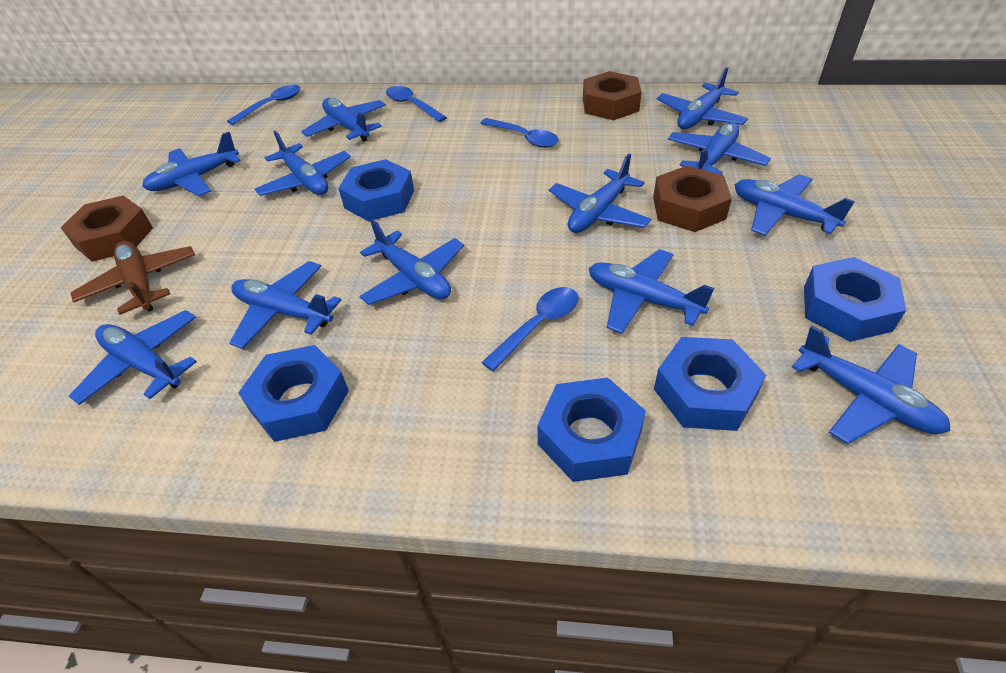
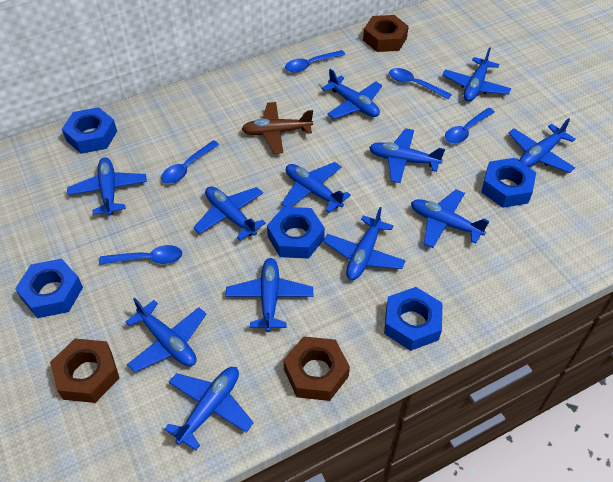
blue spoon: [227,85,300,125] [386,86,447,122] [481,118,559,148] [481,287,578,371] = 4 -> [99,245,182,265] [161,140,219,184] [285,50,345,73] [389,68,452,99] [445,108,495,144] = 5

